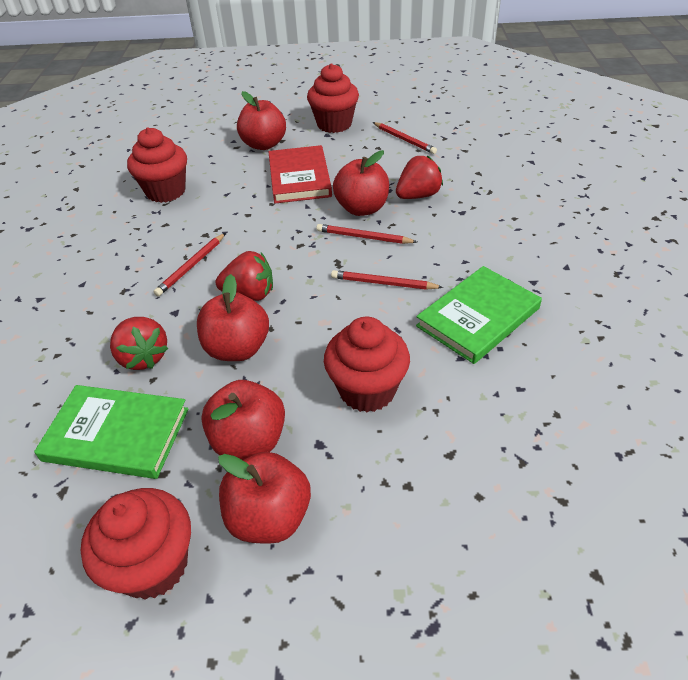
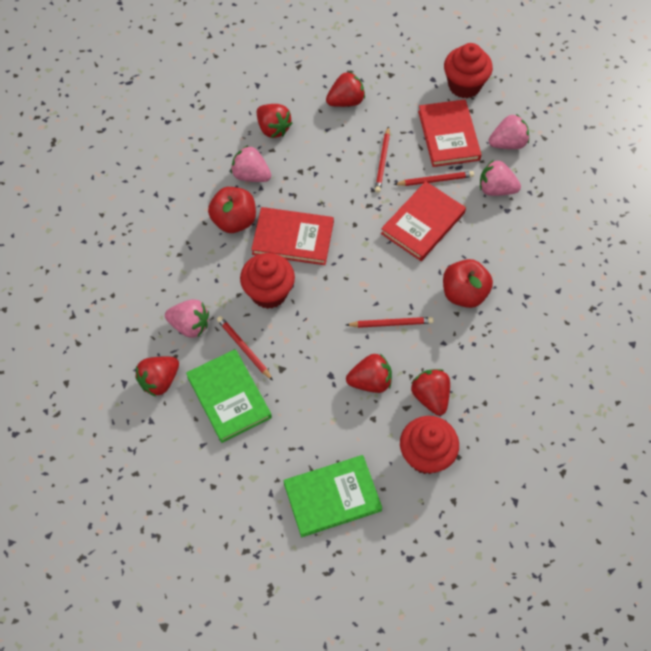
pink strawberry: none = 0 -> [165,299,209,338] [231,145,271,182] [480,160,521,196] [489,114,529,149] = 4
red apple: [197,274,269,361] [201,380,285,460] [218,452,311,544] [237,91,286,150] [333,150,389,216] = 5 -> [208,187,256,233] [443,259,493,308] = 2
red book: [269,145,332,203] = 1 -> [251,207,334,265] [381,181,466,261] [418,99,482,167] = 3
red cupcake: [81,488,191,600] [127,127,187,203] [307,63,359,133] [324,317,410,412] = 4 -> [240,253,295,309] [400,416,459,474] [444,43,493,98] = 3
red strawberry: [110,317,168,370] [215,251,273,301] [396,156,443,199] = 3 -> [135,356,179,397] [257,104,292,138] [326,71,365,107] [346,354,392,393] [411,369,450,416] = 5

